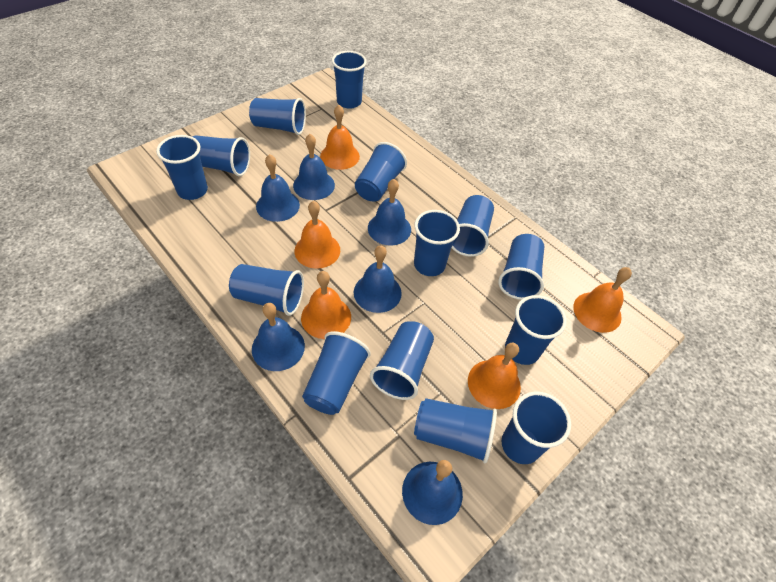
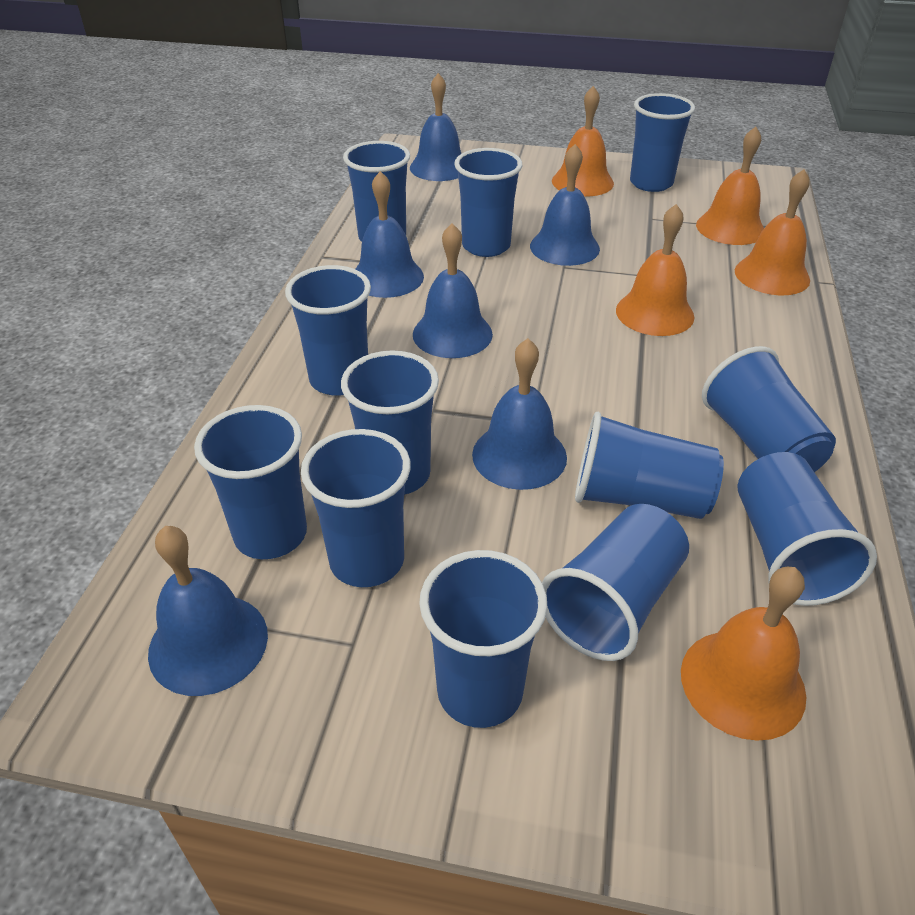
blue cup: [156,135,208,200] [193,135,250,176] [229,264,304,316] [249,98,306,135] [302,331,371,415] [332,51,367,109] [355,142,407,202] [370,321,434,400] [414,210,460,276] [414,398,497,463] [451,195,494,257] [498,234,544,300] [501,391,571,464] [505,295,567,365] = 14 -> [194,405,307,559] [285,265,371,396] [301,429,411,587] [341,350,439,495] [343,141,410,242] [419,550,547,728] [454,148,522,257] [542,504,689,661] [575,412,724,519] [630,93,695,192] [702,346,836,472] [738,452,877,606] = 12

